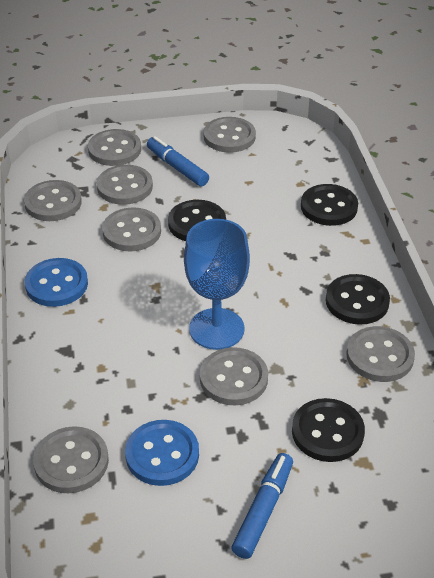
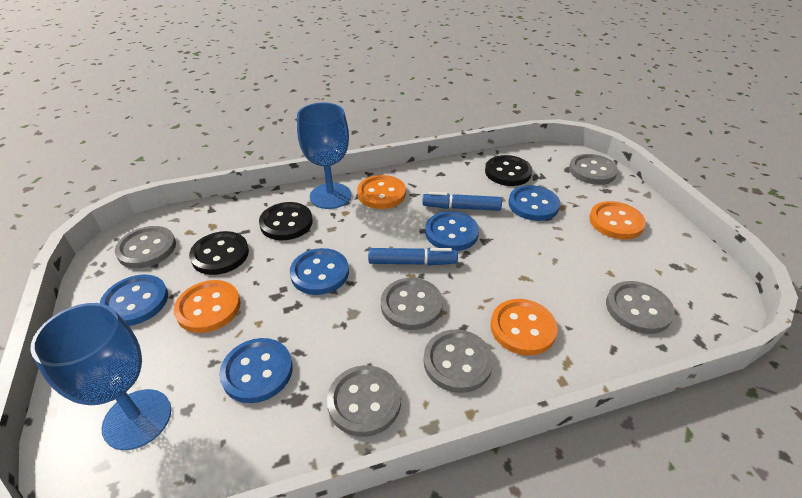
black button: [168,200,226,241] [292,398,365,462] [301,184,358,226] [326,274,390,325] = 4 -> [189,231,249,275] [259,202,313,240] [485,155,532,186] = 3
blue button: [25,258,88,307] [125,420,199,486] = 2 -> [100,275,168,326] [219,338,293,403] [290,248,349,295] [425,211,479,251] [508,185,560,221] = 5
blue goblet: [184,219,250,350] = 1 -> [30,303,171,450] [297,103,351,209] = 2
grey button: [24,180,82,221] [33,426,109,493] [88,129,141,166] [97,165,153,205] [102,207,161,251] [200,347,268,406] [203,117,256,153] [346,326,415,382] = 8 -> [115,226,176,268] [327,365,401,437] [381,278,443,330] [424,329,493,393] [569,154,618,185] [606,281,675,334] = 6
orange button: none = 0 -> [174,280,241,333] [357,175,406,209] [490,299,558,355] [589,201,646,239] = 4

